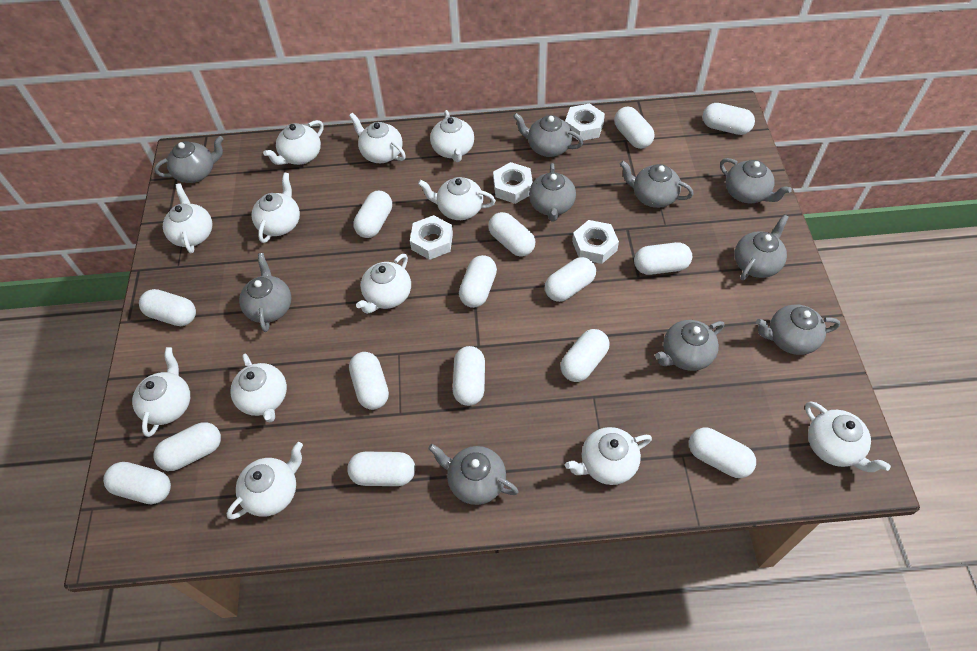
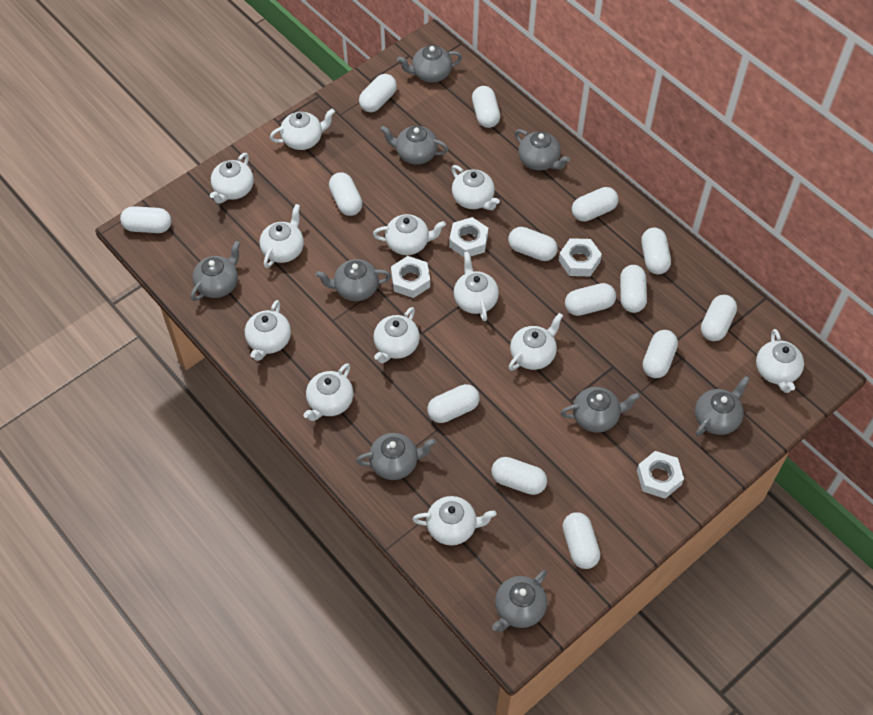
grey teapot: [154,136,223,183] [239,253,291,332] [428,444,519,505] [513,113,583,157] [529,163,576,221] [620,161,693,208] [655,320,724,371] [720,158,792,203] [734,215,789,280] [756,305,840,355] = 10 -> [191,241,240,301] [315,259,391,301] [356,433,436,480] [380,126,448,165] [397,45,462,83] [492,570,547,632] [515,129,570,171] [561,387,640,433] [695,376,750,436] = 9
white capsule: [103,462,171,504] [139,289,196,326] [154,422,221,471] [347,452,415,486] [349,352,389,410] [353,191,392,238] [453,346,485,406] [459,255,497,308] [488,212,535,257] [545,257,596,302] [561,329,610,382] [614,107,655,149] [634,242,692,275] [689,428,756,478] [703,103,755,135] = 15 -> [120,206,171,233] [329,172,363,216] [359,74,397,112] [427,384,480,423] [472,86,500,128] [491,457,547,495] [508,227,558,261] [563,512,600,569] [565,283,616,316] [572,187,619,222] [620,265,647,313] [641,228,671,274] [643,330,678,378] [701,295,737,341] = 14

